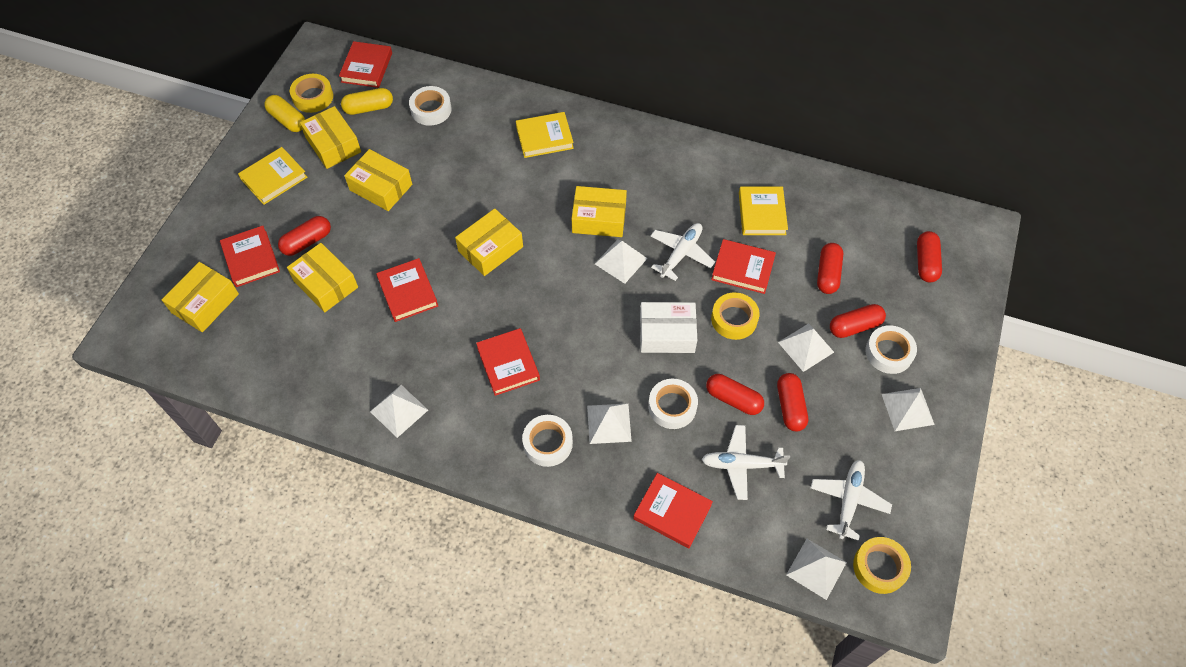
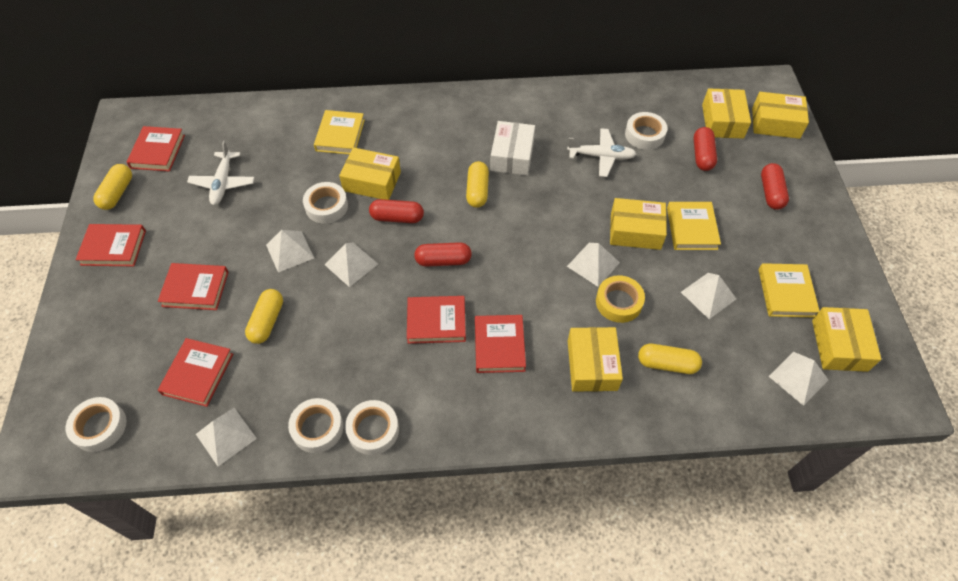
red capsule: [278,216,331,256] [706,374,764,415] [777,373,808,431] [817,243,843,294] [830,304,886,338] [917,231,942,283] = 6 -> [369,199,424,223] [414,242,472,267] [694,127,717,171] [761,163,789,210] = 4
white plane: [651,223,715,281] [701,425,790,500] [811,460,892,541] = 3 -> [187,141,255,205] [567,128,636,177] = 2
white tape: [409,86,451,126] [522,415,573,467] [648,379,698,429] [865,325,917,374] = 4 -> [66,397,126,452] [288,398,343,453] [303,182,348,224] [345,400,399,455] [625,112,667,150] = 5
yellow capsule: [264,95,305,132] [341,88,393,115] = 2 -> [93,164,132,210] [245,289,283,344] [466,161,489,208] [638,344,702,374] = 4
yellow tape: [290,74,333,113] [711,292,760,340] [853,537,911,594] = 3 -> [596,275,645,323] = 1

